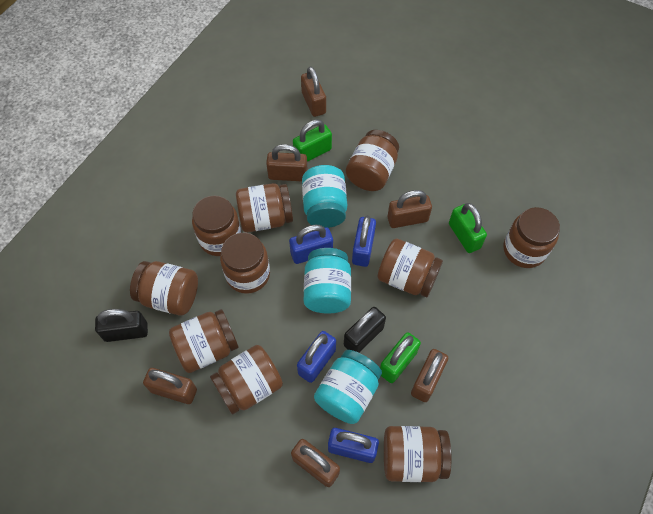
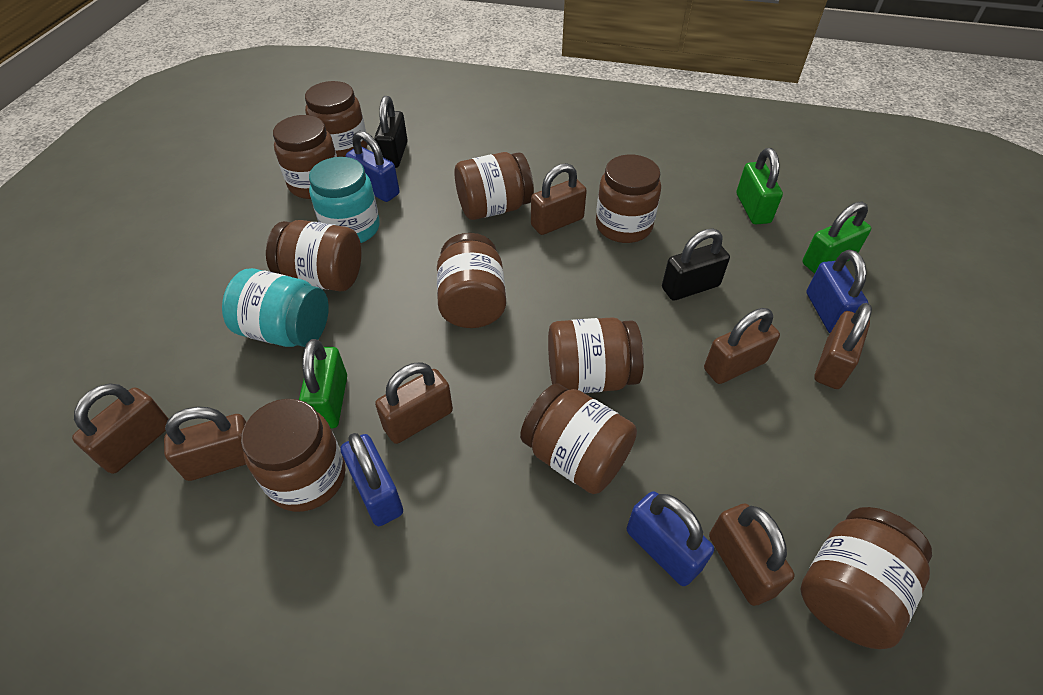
brown padlock: [143,368,197,404] [266,144,308,181] [291,439,340,487] [301,66,326,117] [387,190,432,228] [411,349,448,402] = 6 -> [72,383,169,474] [164,407,246,481] [375,362,453,444] [531,163,587,235] [704,308,780,384] [709,503,795,606] [814,303,872,389] = 7
turquoise jar: [302,165,347,228] [304,248,351,314] [314,350,382,424] = 3 -> [222,268,329,347] [309,157,380,243] = 2

